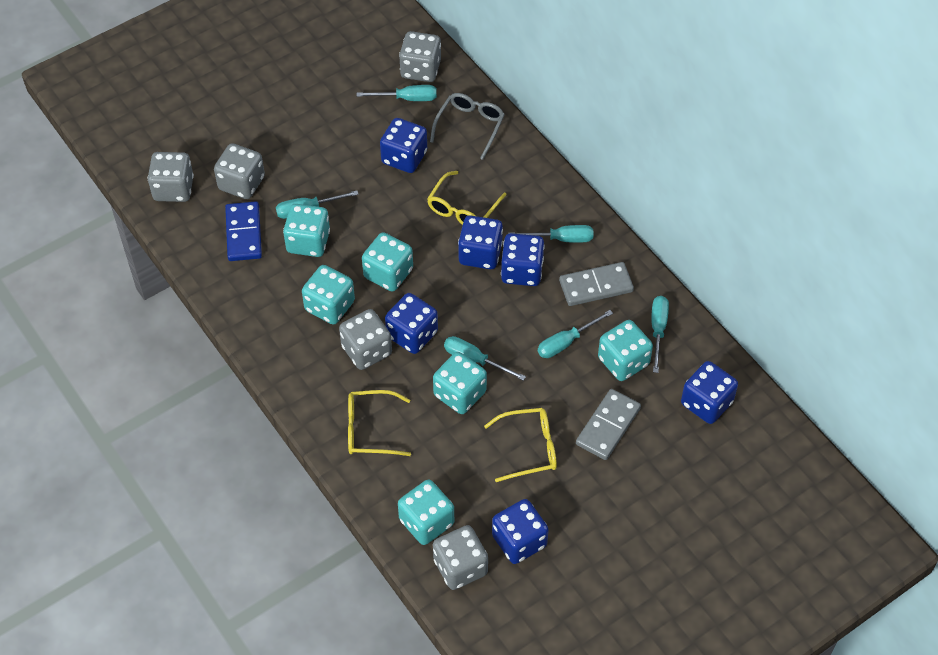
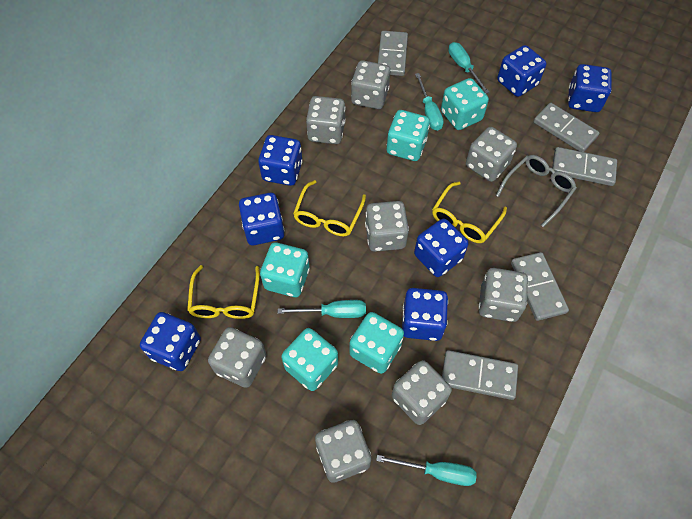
blue dice: [380,118,427,173] [385,293,438,354] [458,215,503,269] [492,499,549,564] [501,233,545,286] [681,361,738,424] = 6 -> [140,312,201,371] [239,193,285,245] [258,135,303,186] [402,288,448,341] [414,219,469,277] [497,45,546,97] [568,64,612,112] = 7
blue domino: [225,201,262,261] = 1 -> none = 0
grey dice: [148,152,194,202] [214,143,265,199] [339,309,392,370] [399,31,441,82] [433,525,488,590] = 5 -> [208,327,266,388] [306,96,346,144] [315,420,371,483] [351,60,390,109] [365,201,409,252] [392,360,452,425] [466,127,517,182] [479,268,528,322] = 8
grey domino: [559,262,634,306] [576,389,641,460] = 2 -> [378,31,408,76] [442,350,518,400] [511,252,569,321] [533,103,599,152] [552,147,617,186] = 5
turquoise dice: [283,204,330,257] [302,265,355,325] [362,232,413,292] [398,480,454,545] [433,352,487,414] [598,320,653,381] = 6 -> [260,242,310,297] [281,328,338,391] [349,312,404,374] [387,110,430,161] [441,78,489,130] = 5
turquoise screwdriver: [276,191,359,219] [357,85,437,101] [444,336,526,381] [508,225,593,243] [538,310,613,358] [651,296,669,373] = 6 -> [278,300,366,318] [376,455,477,486] [415,73,444,131] [448,42,489,94] = 4

